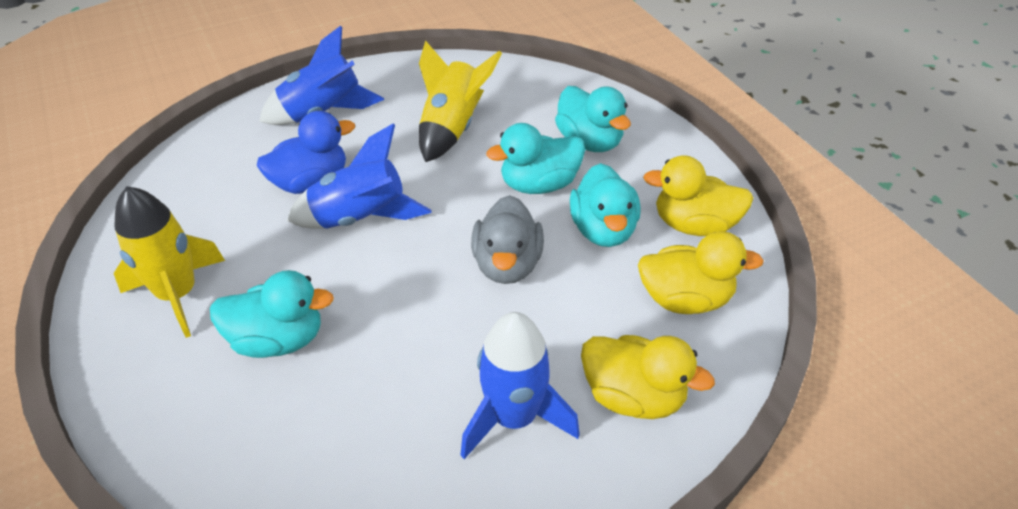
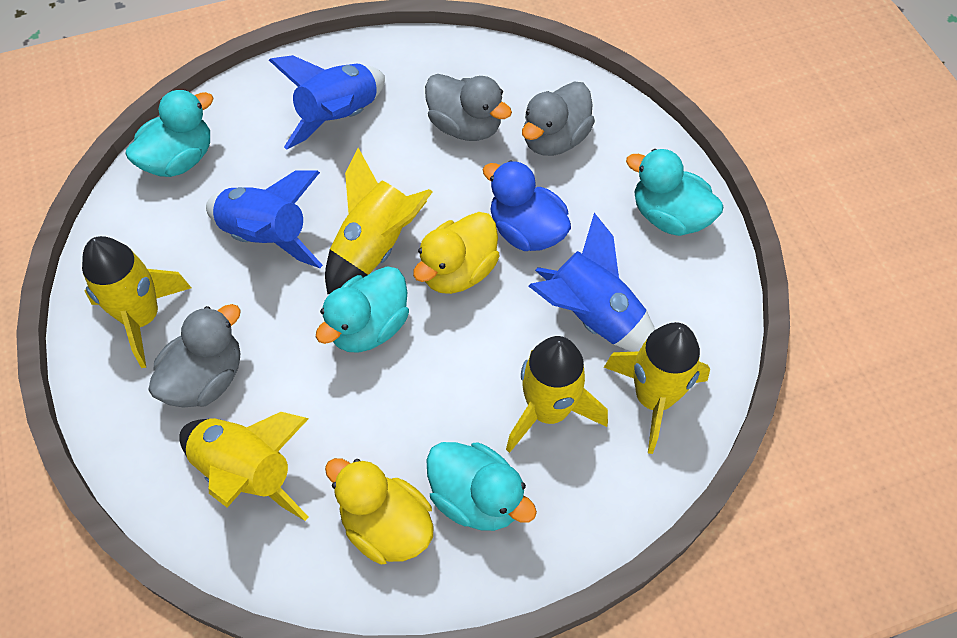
grey duck: [471,195,544,284] = 1 -> [148,304,241,408] [425,74,512,141] [522,82,595,156] = 3
yellow duck: [581,335,715,419] [638,231,764,314] [643,155,753,236] = 3 -> [325,458,434,564] [413,212,499,294] = 2
yellow rocket: [114,186,225,338] [419,40,502,162] = 2 -> [82,236,191,368] [179,412,309,521] [325,148,433,295] [506,336,608,453] [604,322,710,454] = 5

